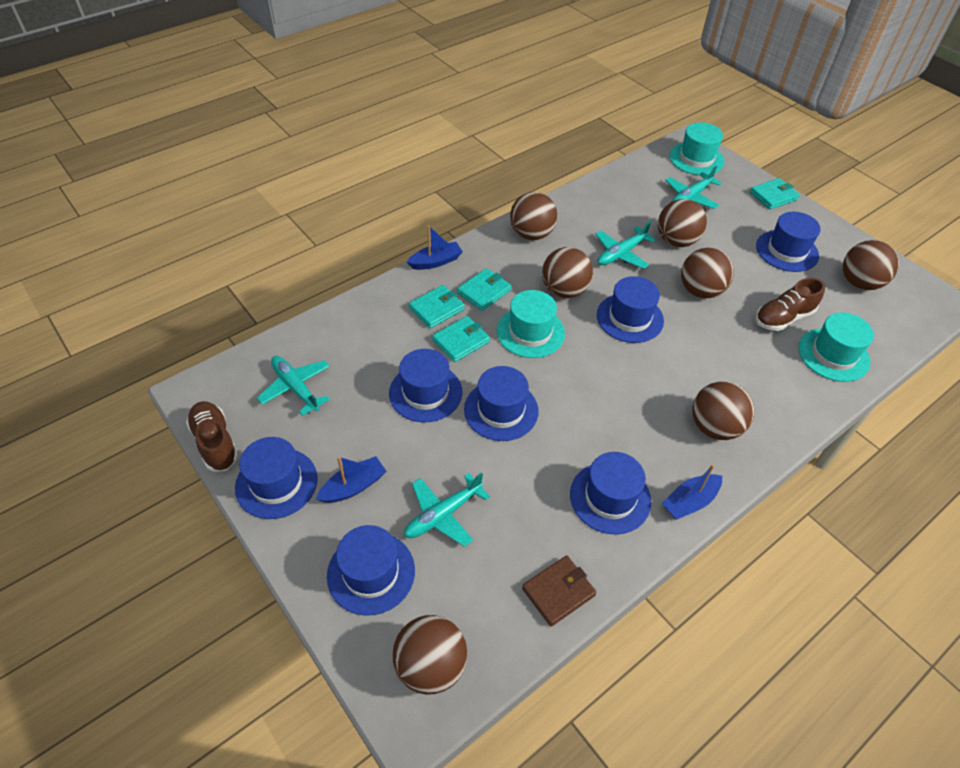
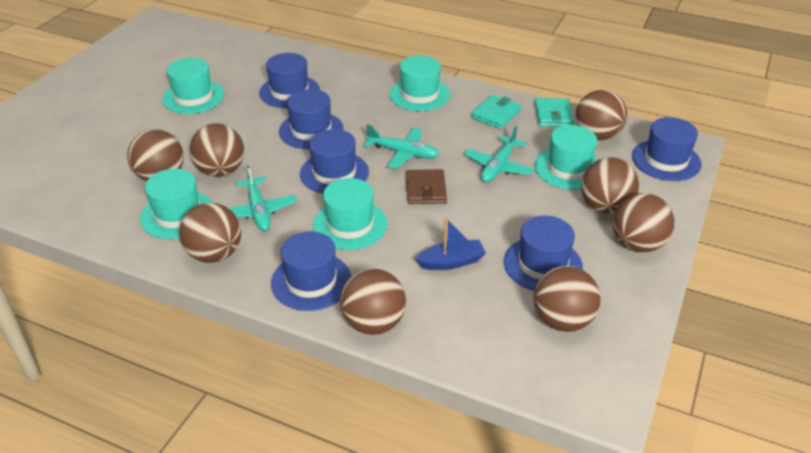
blue boat: [316,456,386,503] [407,225,463,270] [662,464,722,520] = 3 -> [415,218,486,270] = 1
blue hat: [235,437,318,519] [327,525,415,616] [389,349,462,422] [464,366,539,441] [570,452,651,535] [597,276,664,343] [756,212,821,272] = 7 -> [259,53,320,108] [271,231,351,311] [279,89,344,149] [300,129,369,194] [504,216,583,291] [632,117,702,181] = 6
brown ball: [392,615,467,695] [510,192,557,240] [542,247,593,298] [658,199,707,247] [681,248,734,299] [692,381,754,440] [843,240,899,290] = 7 -> [127,129,184,182] [179,203,241,263] [190,123,244,177] [340,268,406,335] [533,266,600,332] [575,90,627,141] [581,157,639,214] [613,193,674,252] = 8
brown shoe: [186,401,239,472] [755,278,825,331] = 2 -> none = 0
turquoise hat: [497,290,565,358] [669,122,725,175] [798,313,874,382] = 3 -> [140,169,213,239] [162,58,224,114] [313,178,388,250] [390,55,450,111] [534,125,598,190] = 5
turquoise plane: [257,356,330,416] [404,473,490,547] [595,221,656,269] [665,166,722,209] = 4 -> [228,165,297,231] [364,124,440,169] [464,126,535,183] = 3
turquoise wallet: [409,285,465,328] [432,316,490,362] [457,268,511,311] [750,178,800,209] = 4 -> [471,95,521,129] [534,98,574,126] = 2

